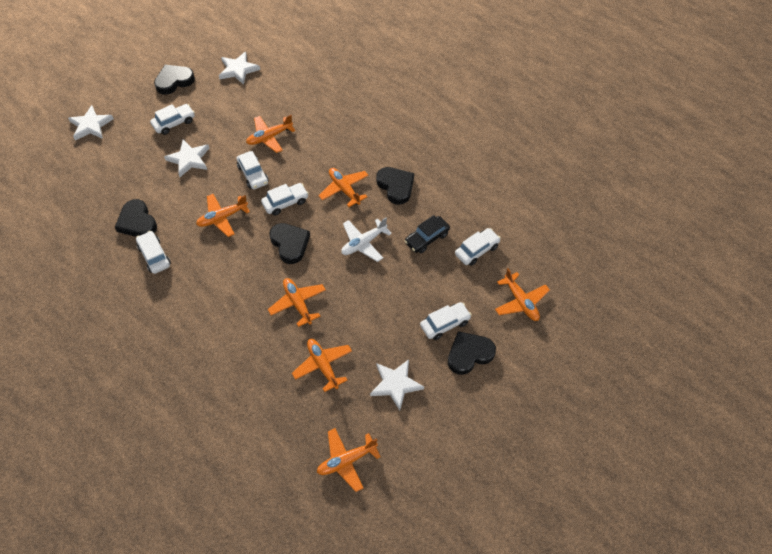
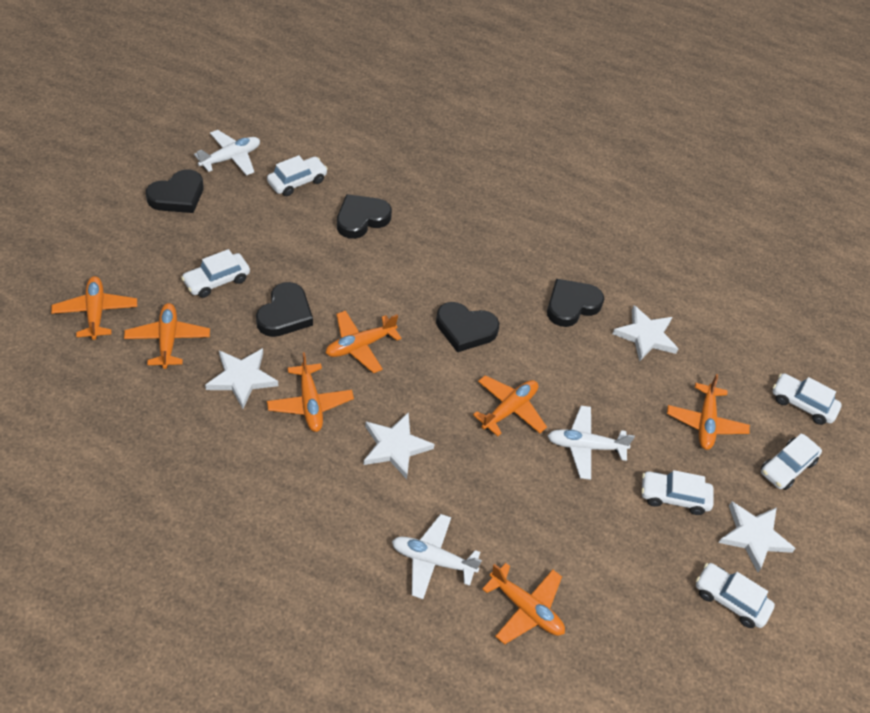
black car: [405,215,450,253] = 1 -> none = 0
white plane: [341,217,392,262] = 1 -> [194,130,260,176] [392,514,482,599] [548,406,635,480] = 3

